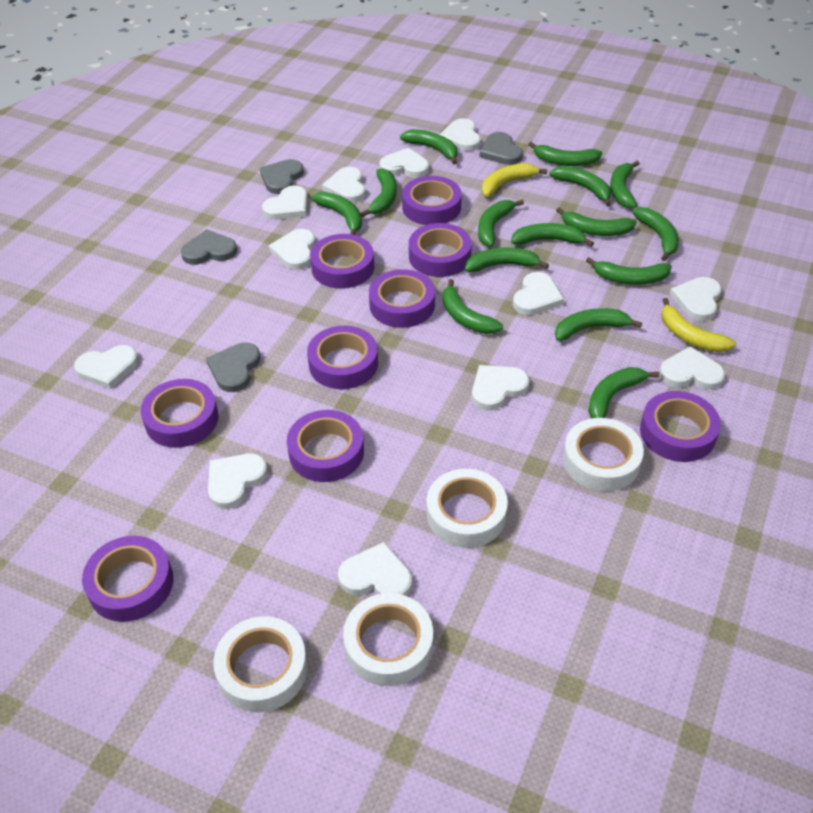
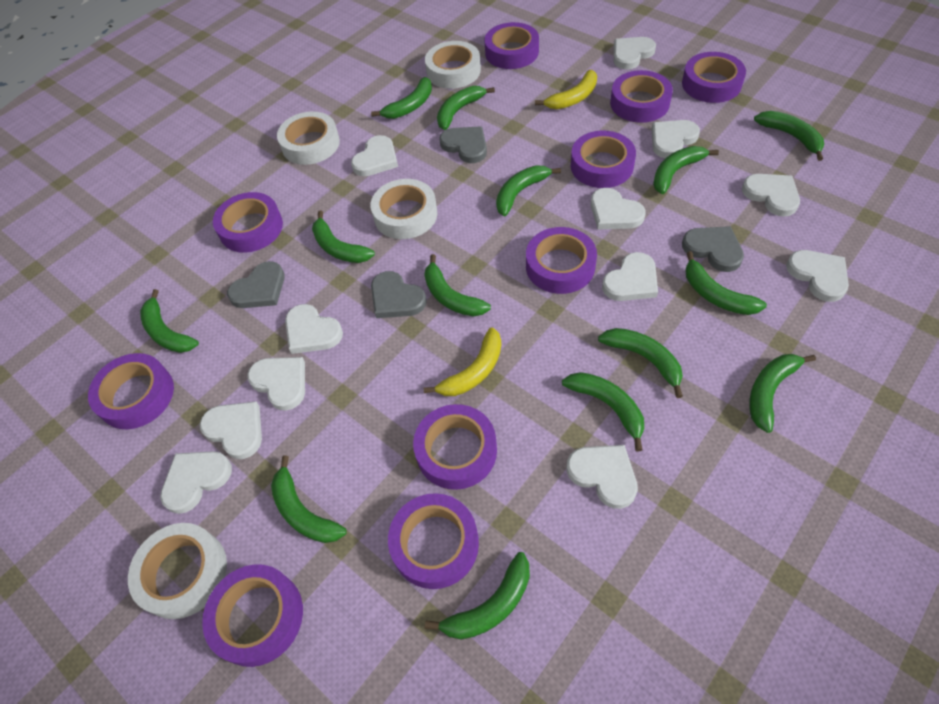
green banana: [312,192,362,235] [360,168,397,217] [400,129,457,164] [442,279,503,334] [465,247,549,272] [478,199,524,247] [511,223,594,247] [528,142,602,166] [549,166,611,207] [555,308,642,341] [556,207,636,236] [586,257,672,285] [588,367,660,418] [610,161,640,209] [632,207,679,261] = 15 -> [140,289,199,353] [271,456,346,543] [312,211,375,263] [371,77,432,119] [424,254,491,317] [425,552,530,640] [437,86,495,130] [496,165,561,217] [562,372,644,451] [598,328,683,398] [653,146,719,194] [685,251,767,315] [750,354,816,433] [754,111,824,161] = 14
purple tape: [82,536,173,622] [140,379,219,448] [287,410,364,482] [307,326,378,389] [310,234,374,289] [369,269,435,328] [402,176,462,225] [409,223,472,277] [640,391,721,462] = 9 -> [88,353,174,429] [202,564,303,667] [213,192,283,253] [388,493,479,589] [413,404,497,490] [485,22,539,69] [526,227,597,294] [571,130,636,188] [610,70,673,123] [682,52,746,103] = 10

